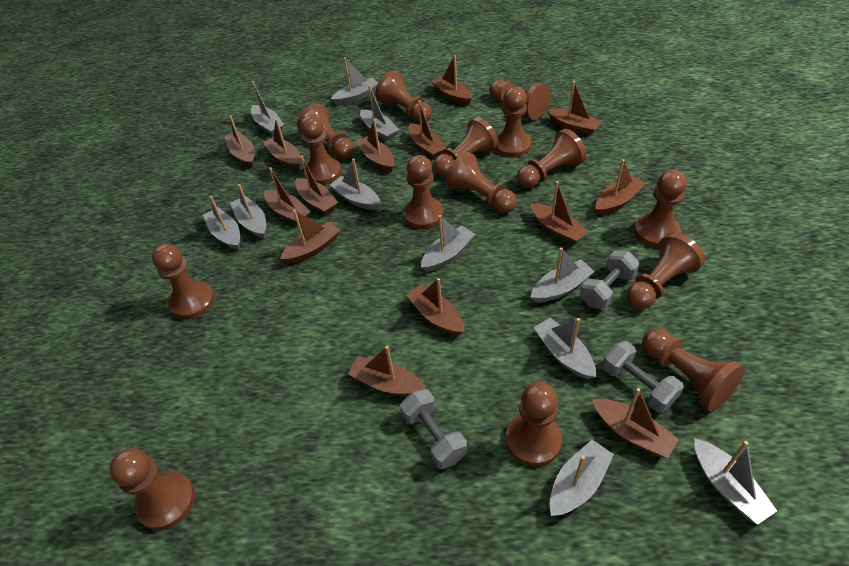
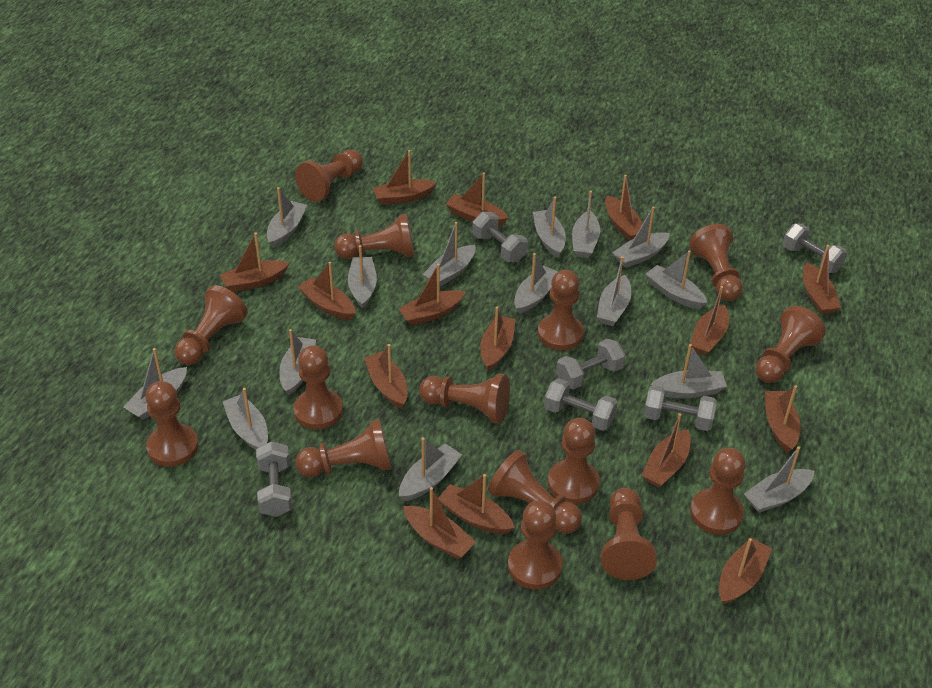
brown boat: [225,116,255,168] [263,119,301,170] [264,167,310,224] [280,209,341,264] [295,156,338,215] [348,346,426,396] [356,119,394,172] [406,278,464,336] [408,100,446,159] [431,55,472,105] [531,181,588,244] [547,81,602,136] [592,388,679,458] [596,159,646,215] = 14 -> [220,233,290,292] [298,262,356,320] [364,344,407,409] [373,150,437,205] [398,264,465,325] [403,487,476,559] [438,474,515,534] [446,173,509,226] [480,307,516,371] [605,175,643,241] [641,413,691,488] [690,286,729,356] [719,538,772,605] [765,385,801,453] [803,245,841,314] = 15
grey boat: [203,196,240,250] [230,184,266,238] [251,81,284,136] [330,158,380,210] [331,57,378,106] [360,85,399,141] [421,215,475,272] [531,247,595,303] [534,318,596,379] [550,440,614,516] [694,438,777,525] = 11 -> [124,348,187,420] [223,388,268,450] [267,187,307,248] [279,329,316,395] [348,245,377,309] [399,437,462,501] [423,222,476,286] [514,253,558,314] [533,197,566,258] [572,191,600,258] [597,256,631,326] [612,206,670,268] [646,250,707,309] [650,344,727,398] [744,446,815,513] = 15
grey dumbbell: [400,389,467,469] [580,250,640,310] [602,341,684,413] = 3 -> [256,441,292,517] [472,212,528,262] [544,378,618,431] [556,339,625,390] [644,385,717,431] [783,224,847,273] = 6

